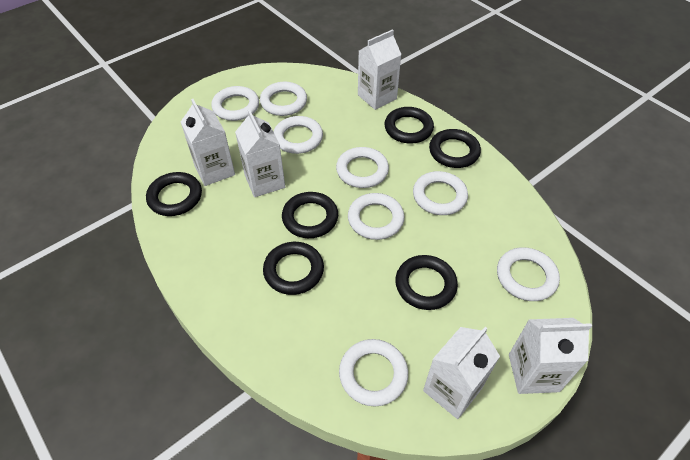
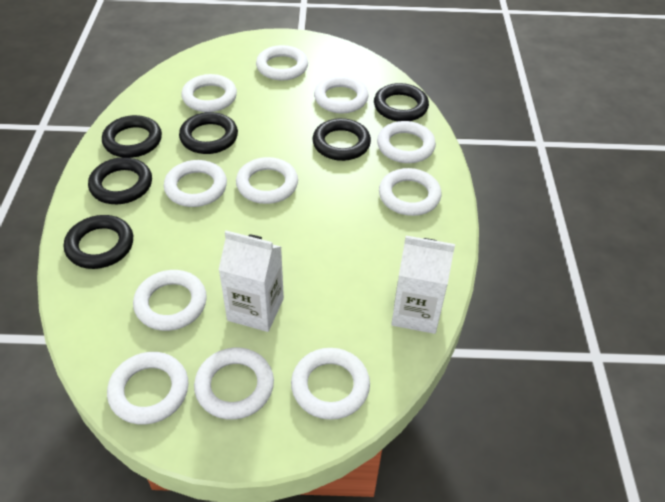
white carton: [181,99,235,186] [235,109,285,197] [358,29,402,110] [423,327,500,419] [509,318,592,394] = 5 -> [219,230,284,332] [391,236,455,334] = 2
white ring: [211,86,259,121] [260,82,307,116] [274,116,323,154] [336,147,389,188] [339,339,408,407] [348,193,404,240] [413,171,468,215] [497,247,560,301] = 8 -> [107,352,189,425] [133,270,207,331] [164,160,227,207] [181,74,237,112] [194,348,274,420] [236,157,298,204] [256,45,308,81] [291,348,370,420] [314,75,369,113] [377,121,436,163] [379,168,441,216] = 11

